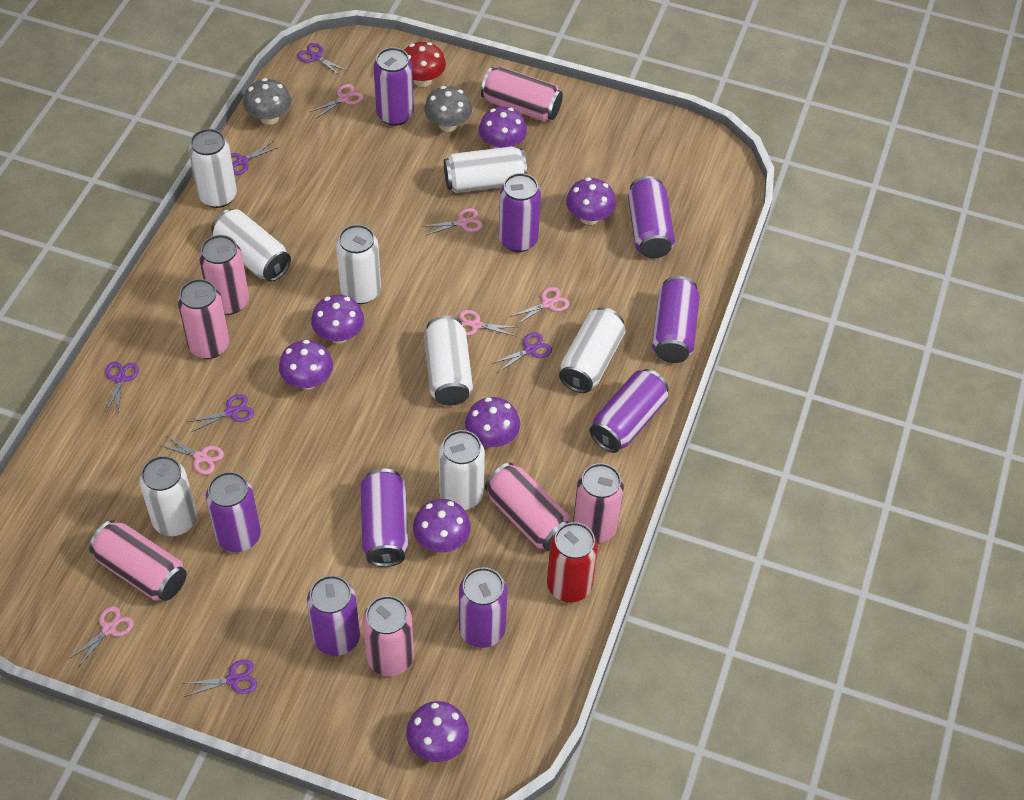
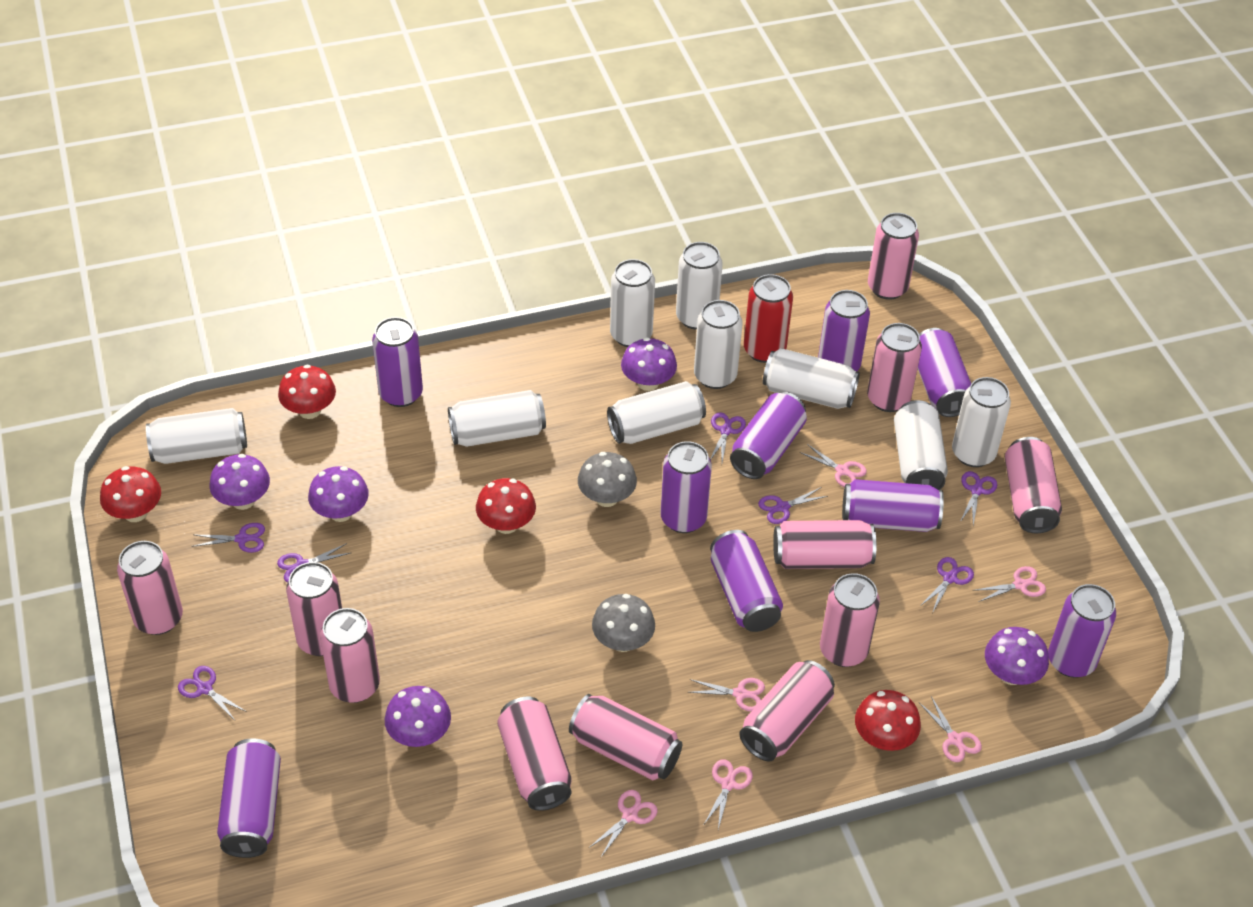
pink can: [89,520,187,601] [178,279,229,359] [199,235,249,315] [363,596,414,676] [481,67,563,122] [485,462,571,551] [573,463,624,543] = 7 -> [117,541,183,635] [286,562,342,656] [320,608,380,703] [497,697,572,811] [569,694,682,780] [739,660,835,762] [773,520,876,569] [820,573,880,667] [867,323,922,412] [868,213,919,300] [1005,437,1062,533] = 11
purple mushroom: [279,340,333,389] [311,295,364,343] [406,701,469,762] [413,499,471,553] [465,397,520,447] [479,107,527,148] [566,177,616,225] = 7 -> [210,454,270,510] [308,466,369,522] [385,686,451,747] [621,337,677,391] [985,627,1049,685] = 5
purple scissors: [105,362,139,414] [183,659,257,696] [188,394,254,432] [231,141,279,175] [297,43,347,76] [491,332,552,372] = 6 -> [178,666,247,720] [192,523,265,553] [277,543,351,583] [710,412,746,462] [758,487,828,524] [920,557,974,613] [960,471,997,525] = 7
red mushroom: [404,42,446,87] = 1 -> [100,466,161,522] [278,365,336,419] [476,478,536,534] [855,690,921,751] = 4
white can: [139,456,197,536] [189,129,237,208] [211,209,291,282] [336,224,381,304] [424,316,473,406] [439,430,485,510] [444,146,527,193] [559,307,625,393] = 8 -> [146,408,247,464] [448,390,546,447] [607,381,706,444] [610,259,655,347] [676,242,723,330] [694,300,743,389] [763,348,860,409] [894,400,948,490] [952,377,1011,467] = 9

